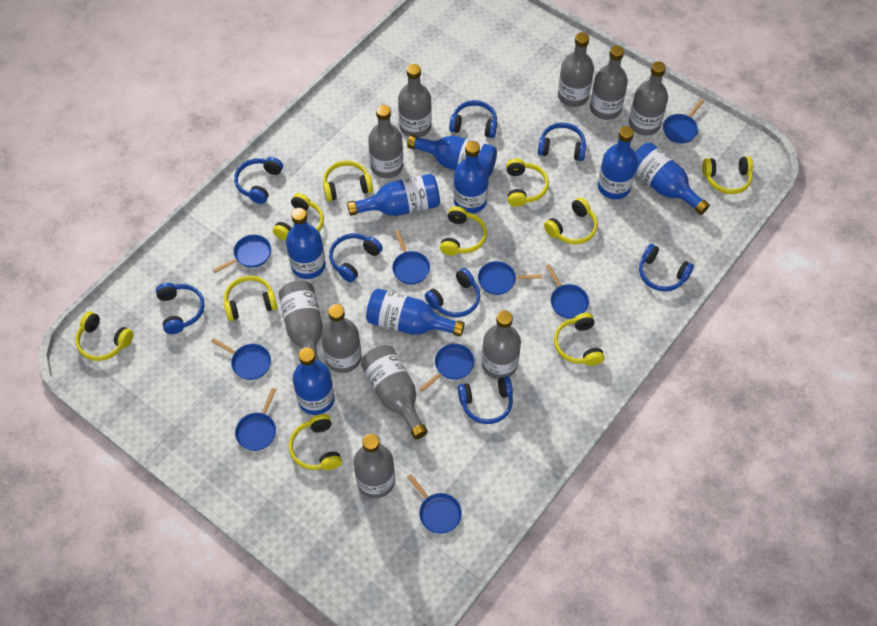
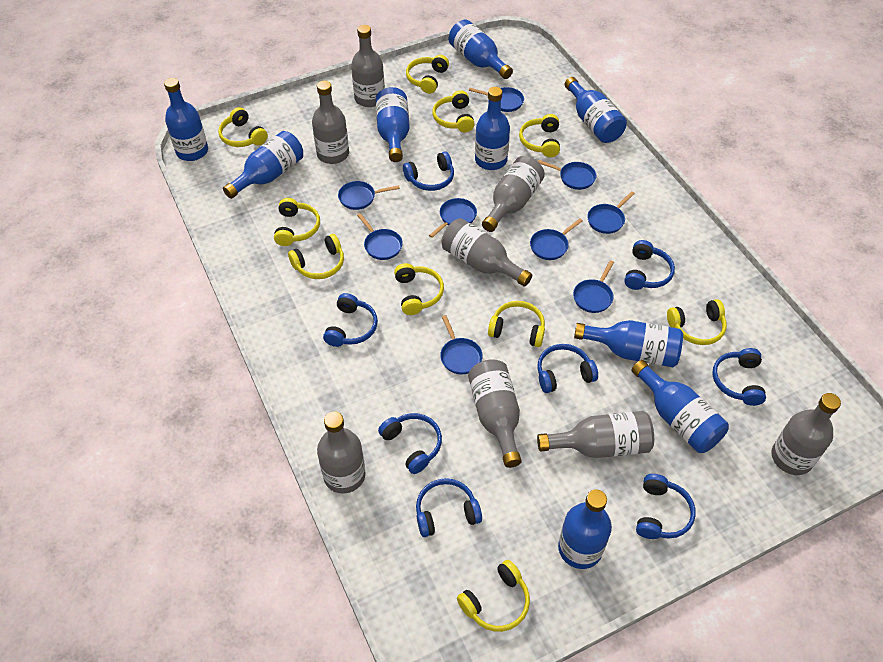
blue bottle: [286,208,326,279] [293,347,335,415] [347,174,440,216] [366,289,465,336] [407,135,497,177] [453,141,489,214] [598,126,637,199] [635,142,710,215] = 8 -> [164,78,208,161] [223,131,303,199] [376,87,410,162] [449,19,513,79] [475,87,510,170] [558,489,612,569] [564,77,627,143] [574,320,683,367] [631,360,729,453] = 9
grey bottle: [279,281,323,361] [321,304,362,373] [354,434,395,498] [361,345,428,439] [368,105,403,178] [398,64,432,138] [482,311,521,379] [558,32,594,107] [590,45,628,120] [629,61,668,136] = 10 -> [312,81,349,164] [317,412,366,494] [351,25,385,107] [442,218,532,287] [468,360,522,468] [482,156,545,232] [537,411,654,458] [771,393,841,475] = 8

